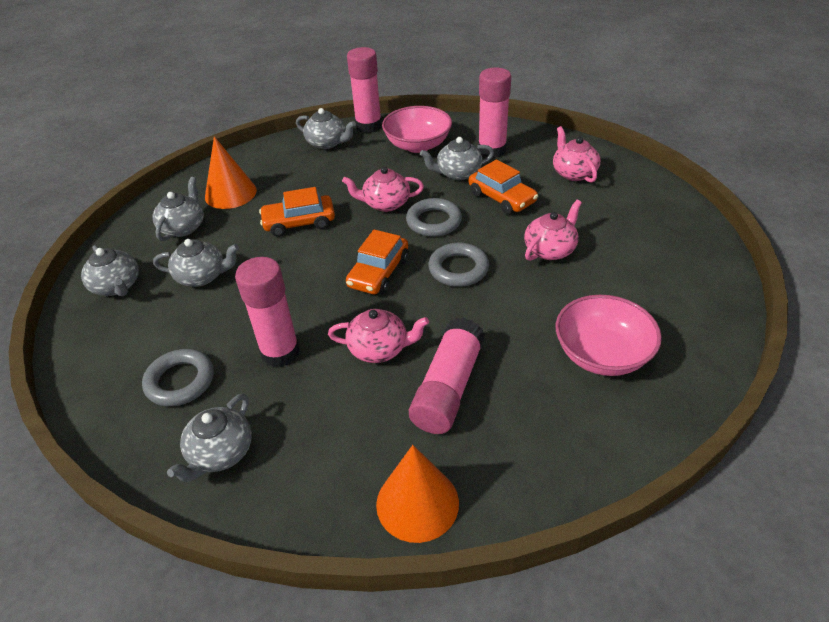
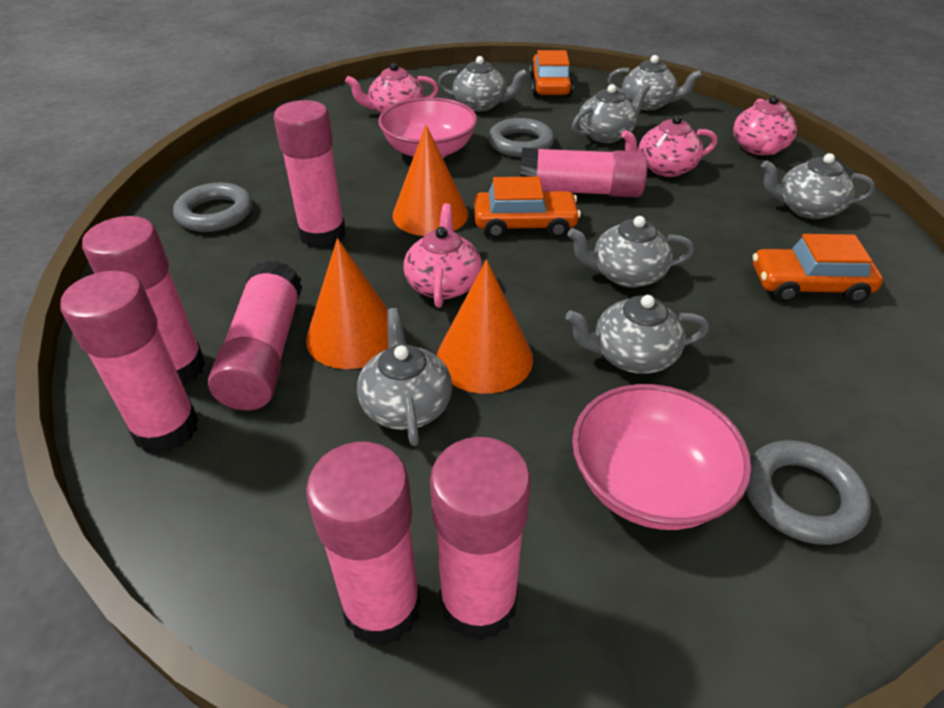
grey teapot: [81,245,139,296] [153,177,204,241] [153,239,239,287] [167,393,252,482] [296,108,356,149] [420,137,494,180] = 6 -> [357,308,452,446] [438,56,528,112] [566,295,709,374] [568,216,694,288] [572,83,650,143] [608,55,702,110] [761,153,875,219] = 7
orange cone: [205,136,257,209] [376,445,459,543] = 2 -> [306,238,388,369] [392,125,468,236] [437,260,533,394] = 3
pink glue stick: [235,257,300,367] [347,47,382,133] [409,318,485,434] [478,67,511,158] = 4 -> [60,271,199,454] [82,216,206,386] [208,260,302,410] [274,100,346,248] [306,442,421,646] [430,437,531,641] [520,148,648,197] = 7

